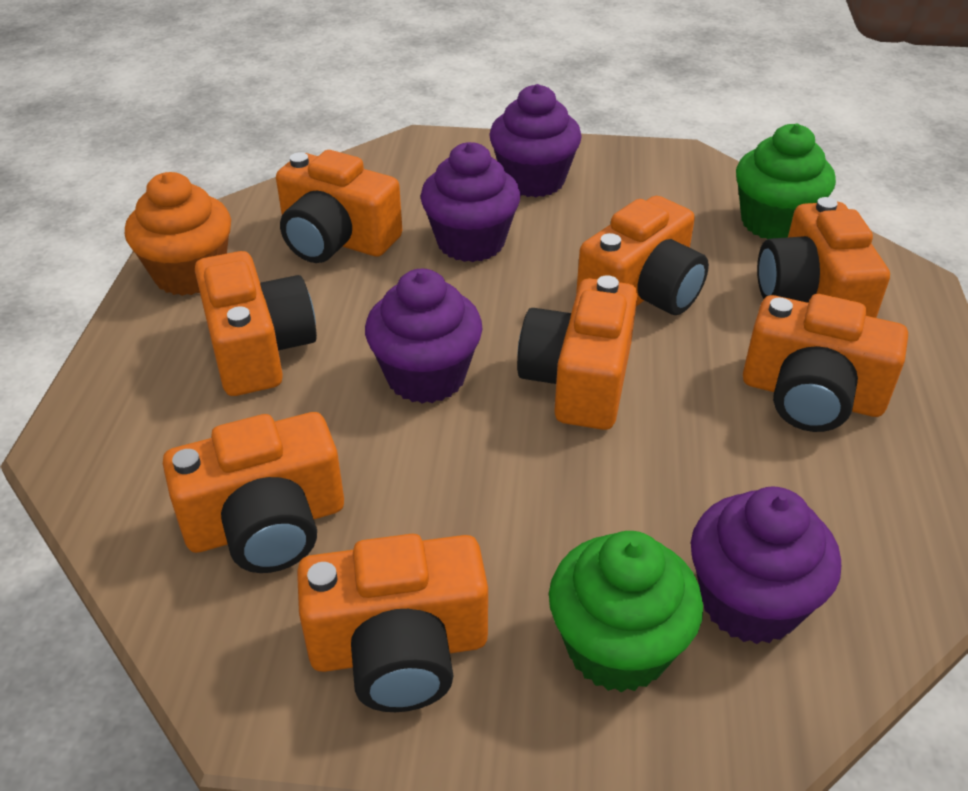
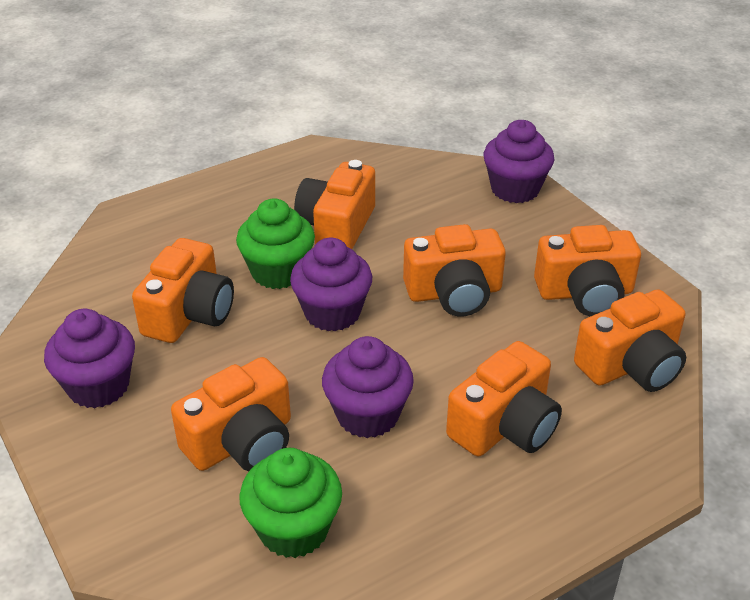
orange camera: [163,412,344,573] [195,251,317,396] [276,150,402,263] [297,534,488,712] [517,275,637,430] [576,196,709,315] [743,294,908,432] [757,197,890,318] = 8 -> [132,238,234,343] [171,357,291,471] [294,160,375,249] [403,224,506,317] [446,341,562,456] [534,225,641,317] [574,289,686,392] = 7
orange cupcake: [125,172,231,296] = 1 -> none = 0

